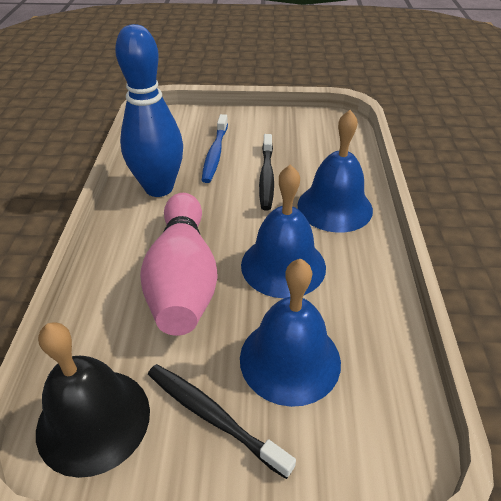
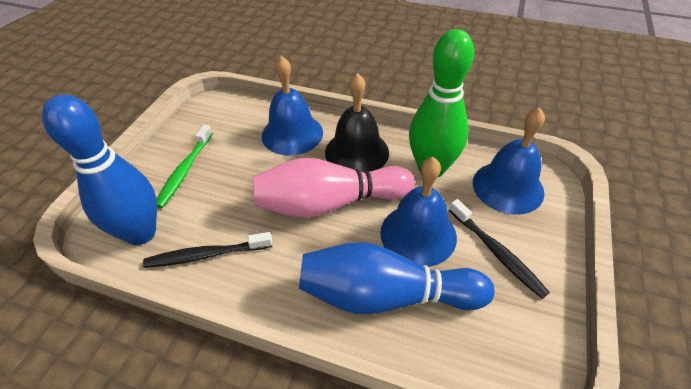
blue bowling pin: [115,24,183,197] = 1 -> [42,94,157,245] [299,242,494,314] = 2
blue toothbrush: [202,114,228,183] = 1 -> none = 0
green bowling pin: none = 0 -> [409,29,474,178] = 1
green toothbrush: none = 0 -> [157,125,213,208] = 1

